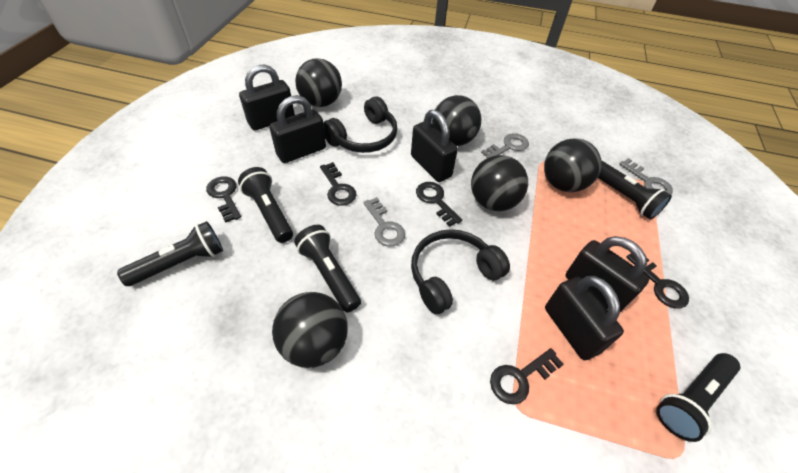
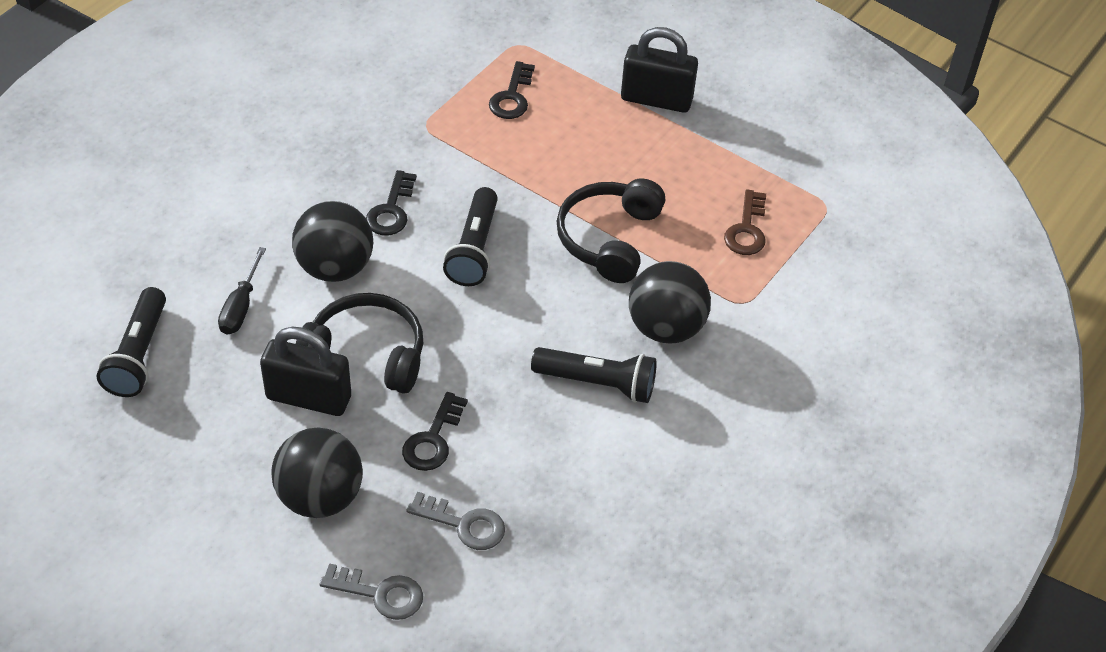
black ball: [272,292,348,368] [295,58,342,107] [432,95,482,146] [471,155,528,211] [544,138,602,192] = 5 -> [271,427,363,518] [292,201,373,282] [629,261,711,344] = 3
black flashlight: [117,221,223,286] [238,167,293,243] [294,225,361,313] [598,160,672,220] [656,353,740,442] = 5 -> [97,287,166,397] [443,187,498,286] [531,347,657,403] = 3
black key: [206,176,241,223] [320,162,357,206] [416,182,462,227] [490,348,564,404] [627,254,689,308] = 5 -> [366,170,417,235] [402,392,468,471] [489,61,535,119] = 3
black padlock: [239,64,295,130] [269,95,326,163] [411,110,458,182] [545,276,624,360] [565,236,649,312] = 5 -> [260,326,351,416] [621,27,698,113] = 2
black screwdriver: none = 0 -> [218,247,266,335] = 1
brown key: none = 0 -> [724,189,766,255] = 1
grey key: [363,197,405,247] [481,133,529,158] [619,158,673,195] = 3 -> [319,563,423,620] [406,492,505,550] = 2

